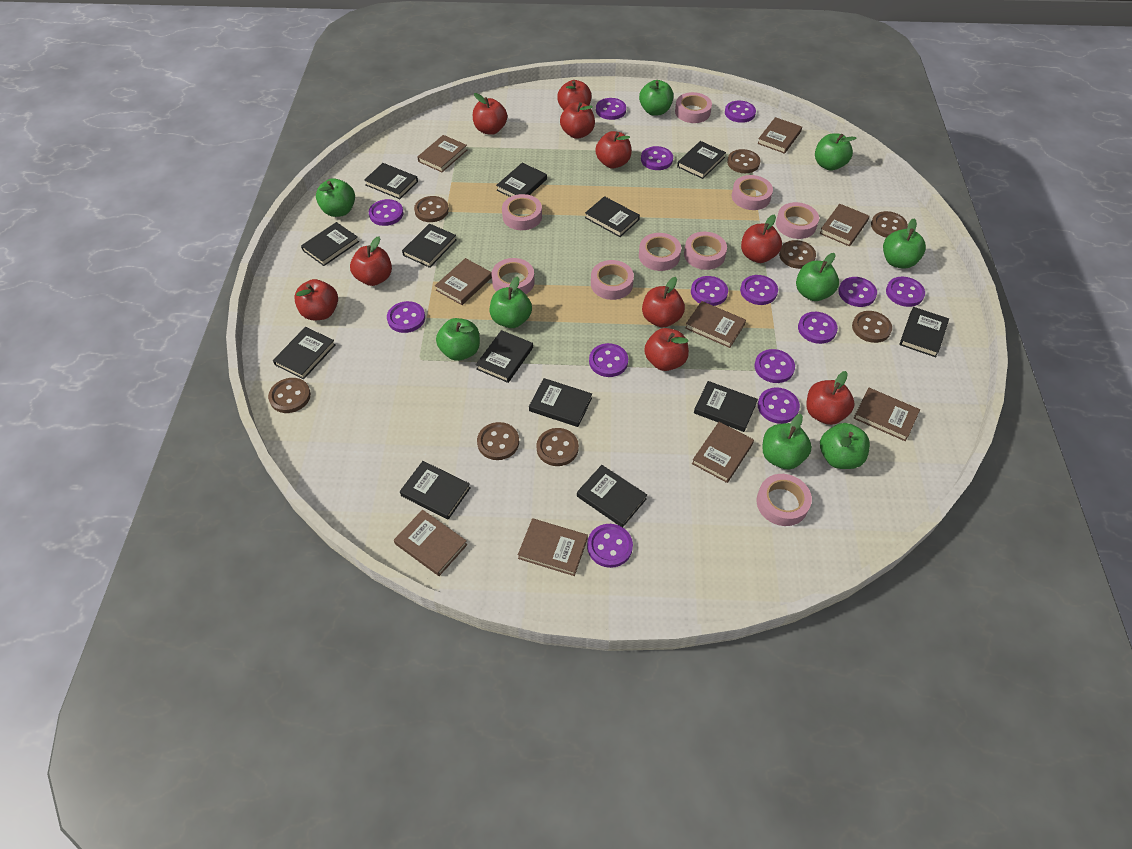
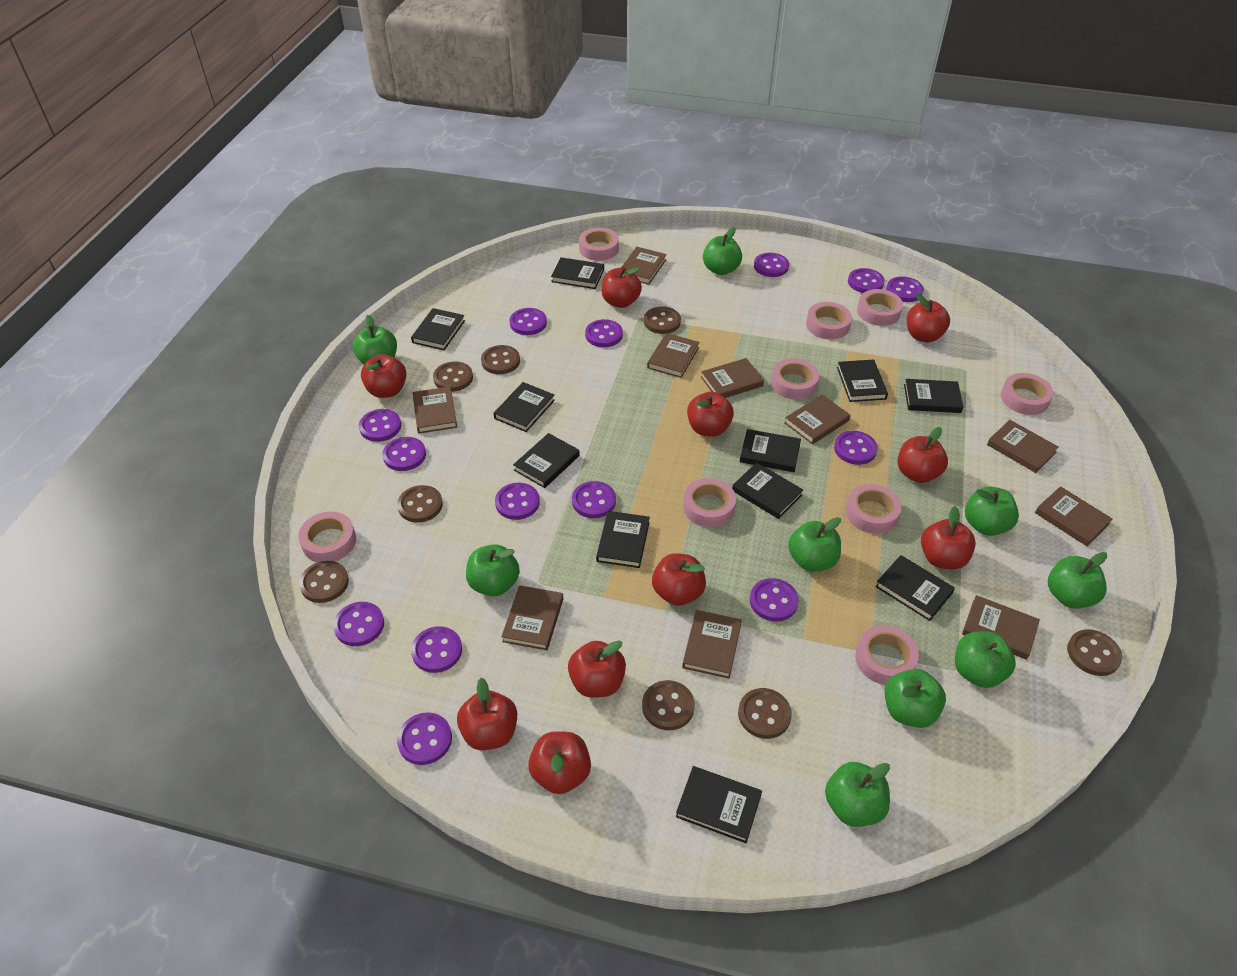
black book: [273,327,336,379] [301,222,359,266] [364,163,418,199] [400,461,471,520] [402,223,457,268] [476,330,533,383] [496,163,547,197] [529,378,592,427] [577,465,647,527] [585,196,640,237] [677,141,726,179] [694,381,758,432] [899,307,949,357] = 13 -> [411,308,465,350] [494,382,555,432] [513,433,580,488] [551,257,604,289] [596,511,650,568] [676,766,762,843] [732,462,803,519] [740,429,801,472] [837,359,888,402] [875,555,955,621] [904,379,963,413] = 11
brown book: [394,510,468,576] [417,135,467,172] [435,258,492,305] [518,518,588,576] [685,301,746,348] [692,422,754,483] [757,117,802,154] [819,204,870,246] [853,388,920,441] = 9 -> [413,386,457,434] [501,585,563,650] [622,247,667,285] [647,333,700,378] [682,610,742,679] [701,358,764,398] [785,395,850,444] [962,595,1040,660] [987,420,1059,473] [1035,486,1112,546] = 10

